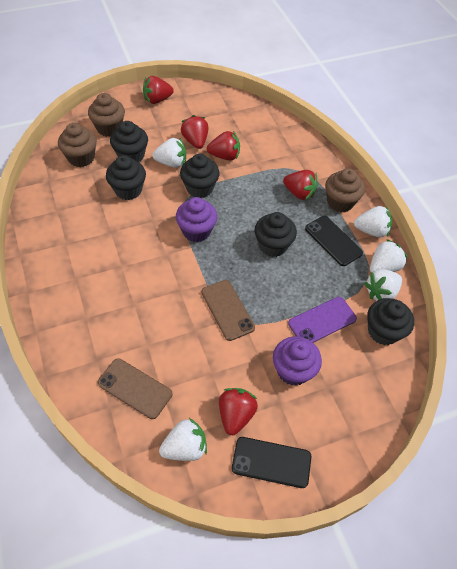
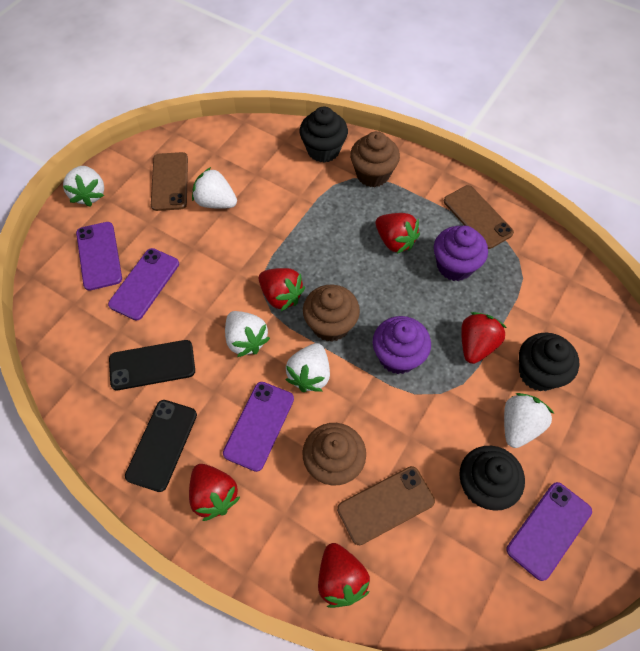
black cupcake: [106,155,146,200] [110,121,148,162] [180,154,219,198] [255,212,297,257] [367,298,414,345] = 5 -> [299,107,348,163] [459,446,525,511] [519,332,579,391] = 3
brown phone: [98,358,172,419] [201,280,255,341] = 2 -> [151,152,188,211] [337,466,435,545] [444,185,514,249] = 3
purple phone: [288,297,357,343] = 1 -> [76,222,122,291] [108,248,179,320] [223,382,294,472] [507,482,592,581] = 4

